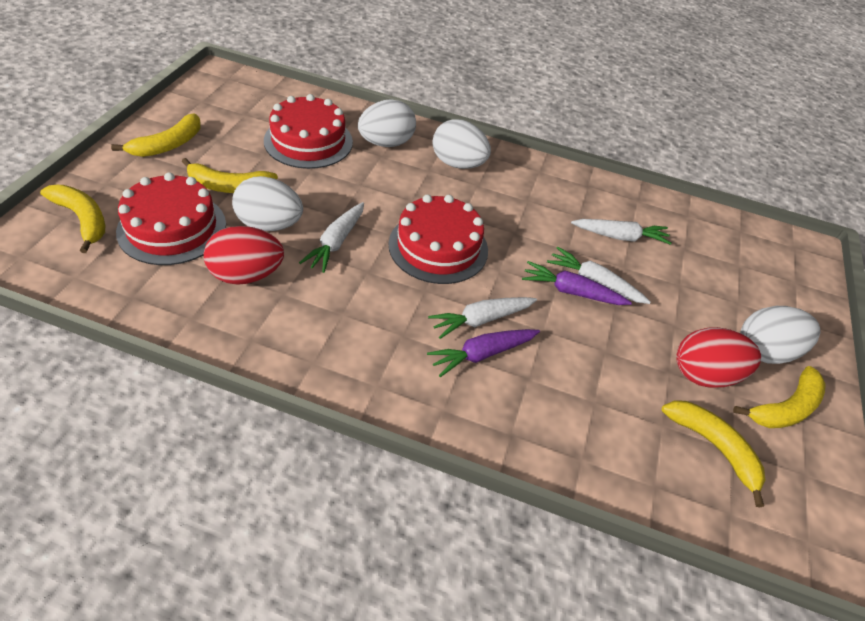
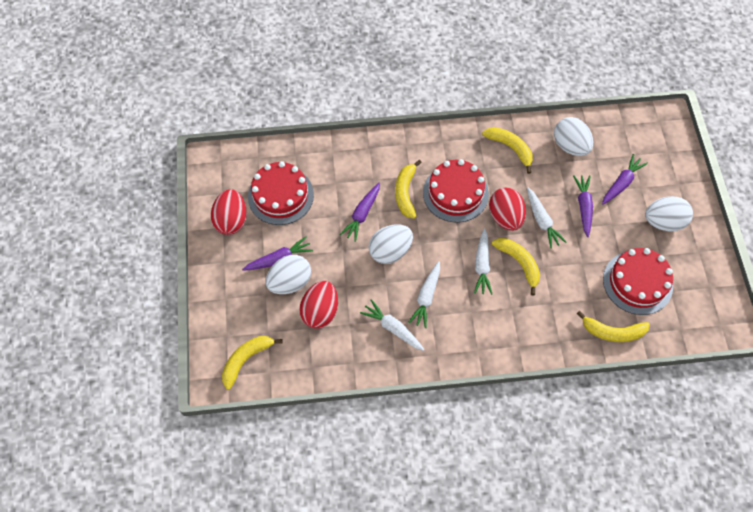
purple carrot: [427,329,540,377] [522,261,632,305] = 2 -> [242,236,313,271] [340,183,380,242] [573,175,593,237] [602,154,648,205] = 4
red egg: [204,226,284,285] [676,327,761,388] = 2 -> [211,189,247,235] [299,281,338,329] [489,188,526,231] = 3

